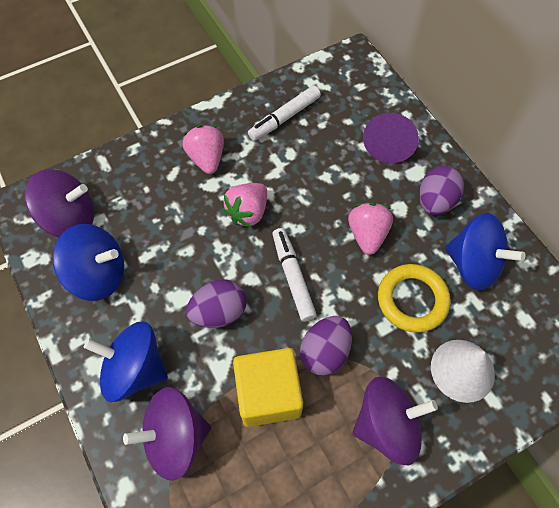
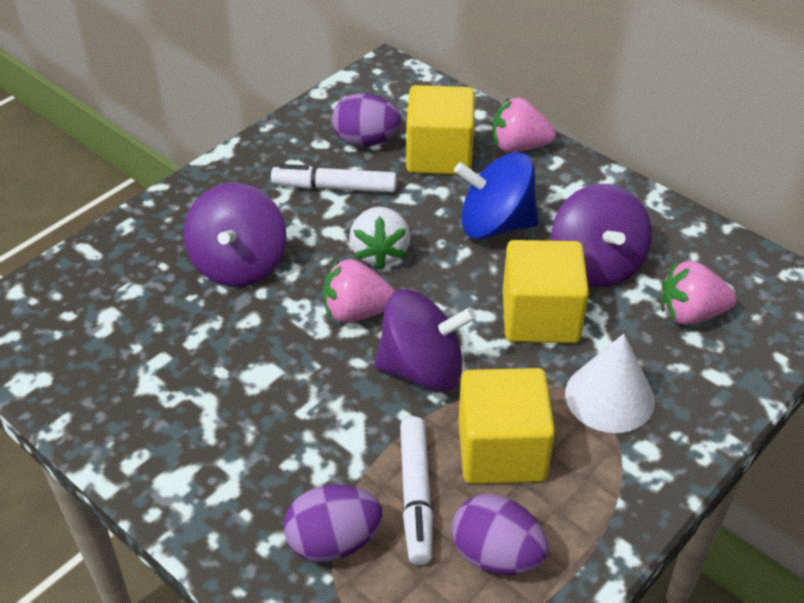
blue spinning top: [53,224,124,301] [84,321,168,402] [445,213,526,290] = 3 -> [454,152,538,239] = 1
purple cone: [363,113,419,163] = 1 -> none = 0
white strawberry: none = 0 -> [349,207,411,269] = 1
yellow cube: [233,348,303,427] = 1 -> [406,85,475,175] [458,368,555,484] [503,240,589,343] = 3
yellow ring: [378,264,451,333] = 1 -> none = 0

